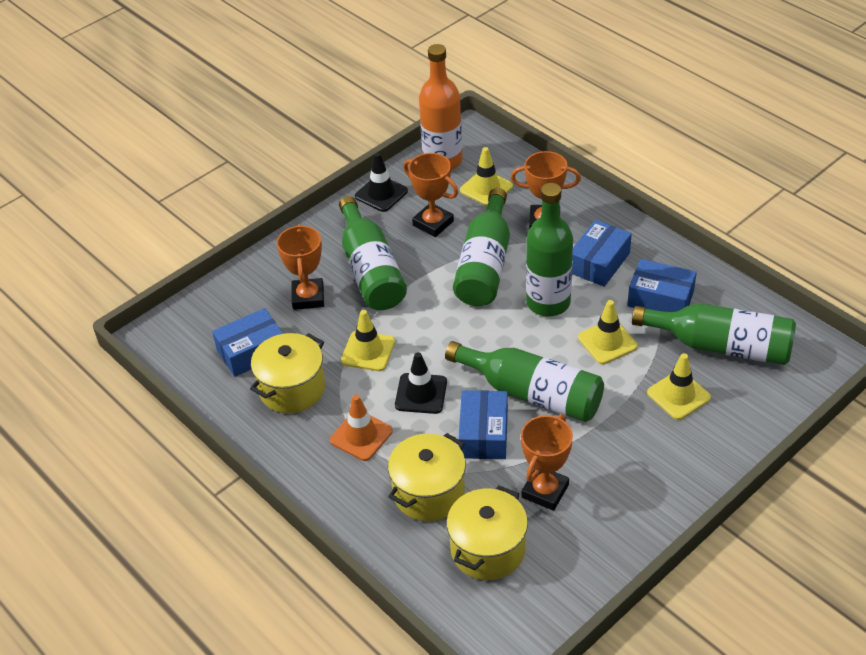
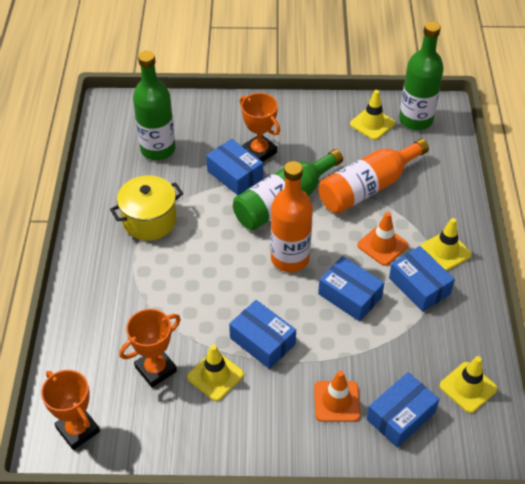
black traffic cone: [355,153,408,212] [395,352,447,414] = 2 -> none = 0
blue box: [212,308,283,377] [458,390,508,459] [572,220,632,287] [627,259,697,312] = 4 -> [206,139,263,195] [229,300,296,369] [318,256,384,321] [367,372,439,447] [389,246,455,312] = 5
green bottle: [339,196,407,310] [445,341,604,422] [453,188,510,306] [526,183,573,317] [632,303,796,365] = 5 -> [133,51,176,160] [233,149,343,230] [399,21,444,130] = 3
orange bottle: [419,44,462,170] = 1 -> [271,161,313,272] [319,139,429,214] = 2
orange traffic cone: [330,395,393,461] = 1 -> [314,371,361,422] [357,212,408,266] = 2
orange trophy: [277,224,324,310] [403,153,458,237] [511,151,581,230] [521,414,573,511] = 4 -> [41,370,100,450] [119,309,181,388] [240,93,280,162] = 3
yellow pot: [250,333,325,413] [388,433,466,521] [447,486,528,580] = 3 -> [110,175,183,241] = 1

